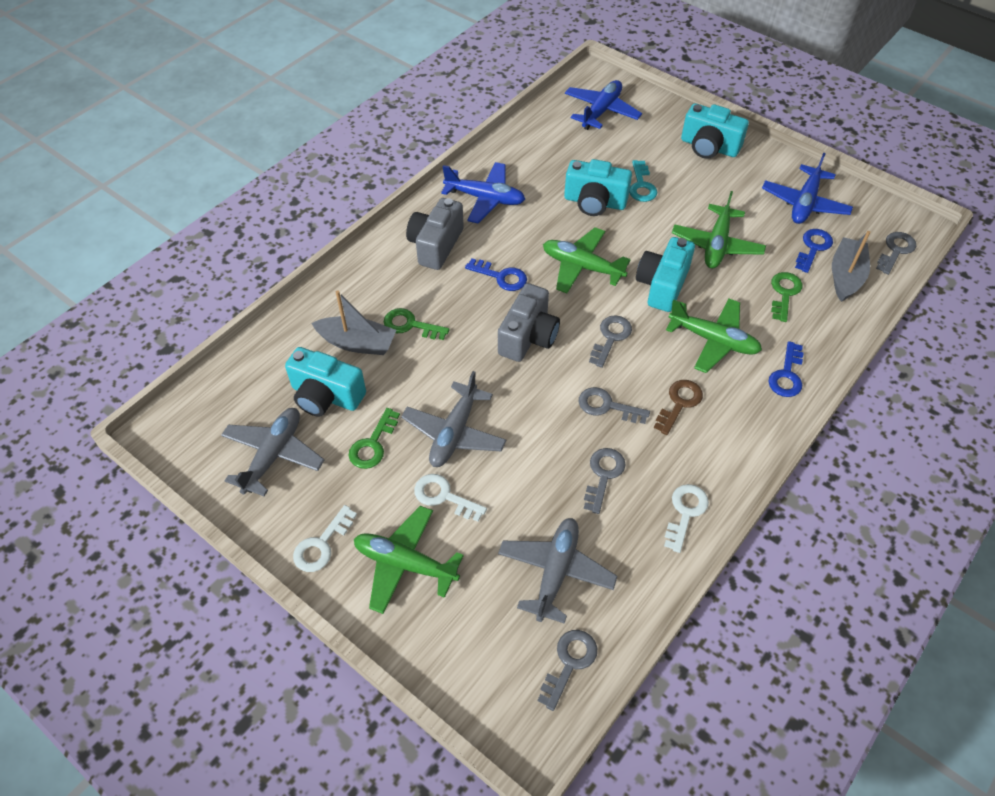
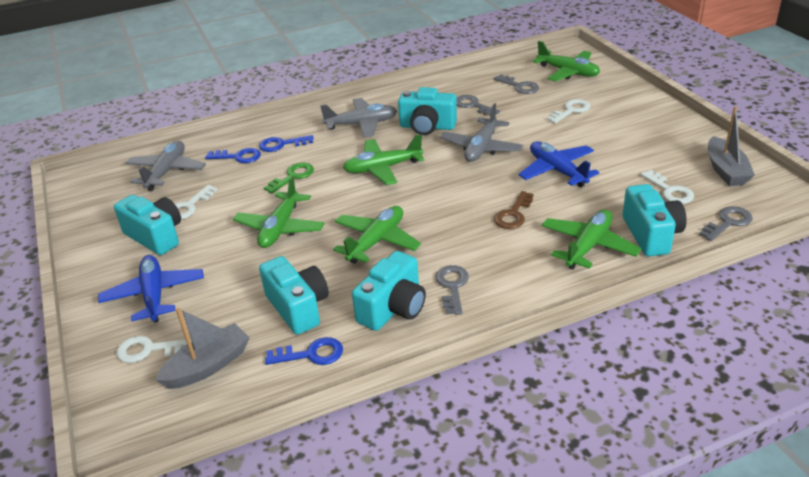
blue plane: [441,162,525,223] [565,80,642,130] [762,153,853,224] = 3 -> [98,255,204,323] [518,141,600,187] = 2
green key: [349,408,400,469] [384,308,449,340] [771,272,803,322] = 3 -> [264,163,314,194] = 1
green plane: [354,506,464,614] [543,227,630,293] [666,298,762,373] [672,191,766,268] = 4 -> [233,176,325,248] [333,206,421,264] [343,134,424,185] [533,41,600,81] [542,209,641,269] = 5
grey camera: [406,198,464,270] [498,283,560,362] = 2 -> none = 0
grey key: [538,630,597,711] [579,387,650,424] [584,448,626,514] [589,315,632,368] [876,232,916,275] = 5 -> [435,265,469,315] [456,95,500,116] [494,74,539,94] [699,206,753,241] = 4
turquoise camera: [285,347,366,417] [564,159,632,216] [636,237,695,312] [681,103,749,159] = 4 -> [114,195,181,255] [259,256,329,335] [352,251,426,331] [398,87,457,135] [622,184,687,256] = 5
turquoise key: [629,160,657,202] = 1 -> none = 0
white key: [293,505,357,572] [414,474,487,522] [664,484,709,553] = 3 -> [117,336,192,363] [175,185,217,219] [547,99,590,123] [640,170,694,204] = 4

